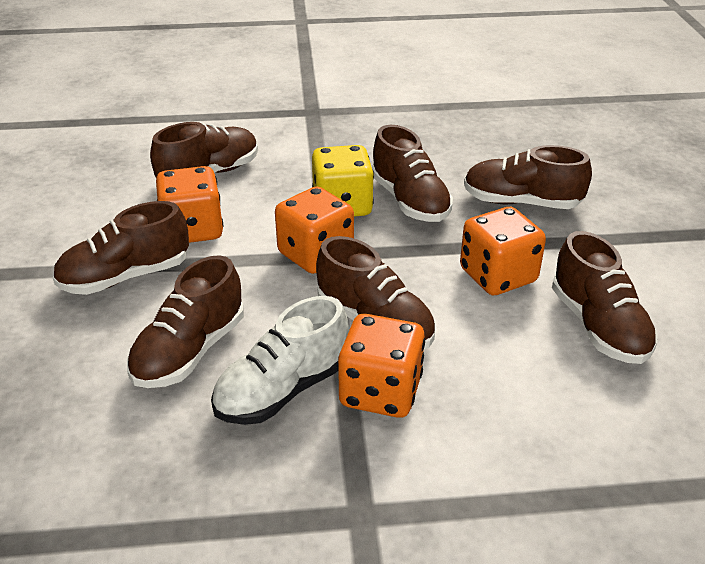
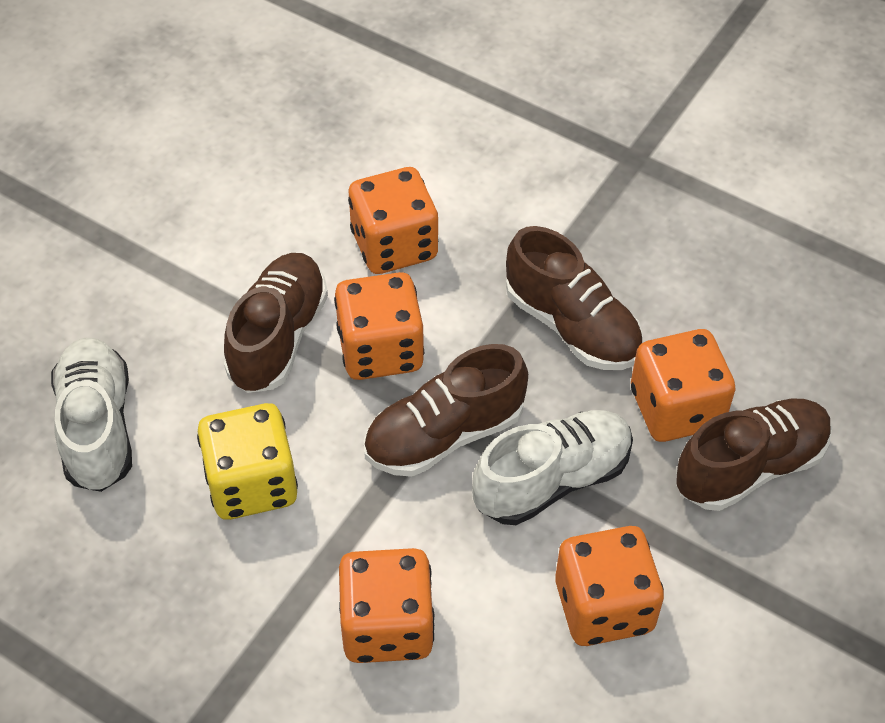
brown shoe: [52,201,189,295] [127,255,244,388] [150,122,258,178] [316,236,435,349] [372,125,453,222] [464,145,592,209] [552,231,658,364] = 7 -> [224,253,328,393] [364,344,528,477] [506,226,643,370] [676,398,832,511] = 4
orange dice: [156,166,223,243] [275,186,354,274] [338,314,425,418] [460,207,546,295] = 4 -> [334,272,424,380] [339,548,434,663] [348,167,438,274] [555,526,664,646] [631,329,736,442] = 5
white shoe: [211,296,349,425] = 1 -> [51,338,132,492] [472,410,633,525] = 2

